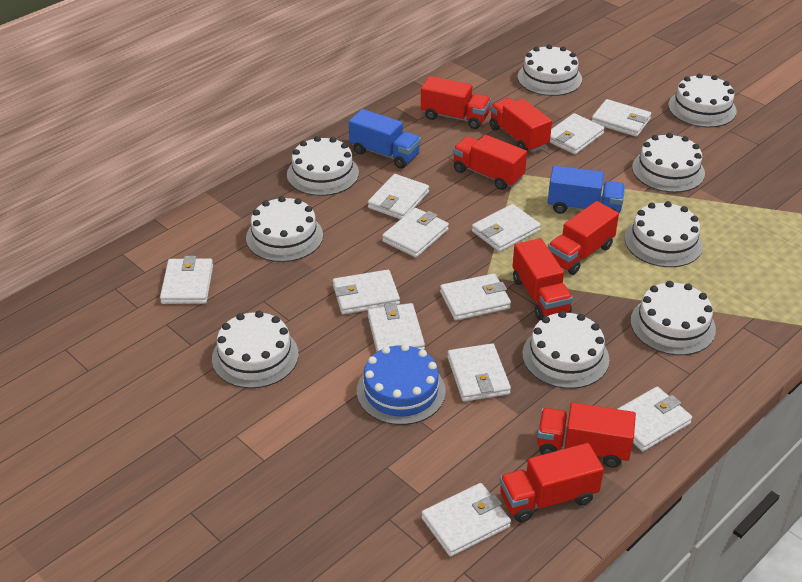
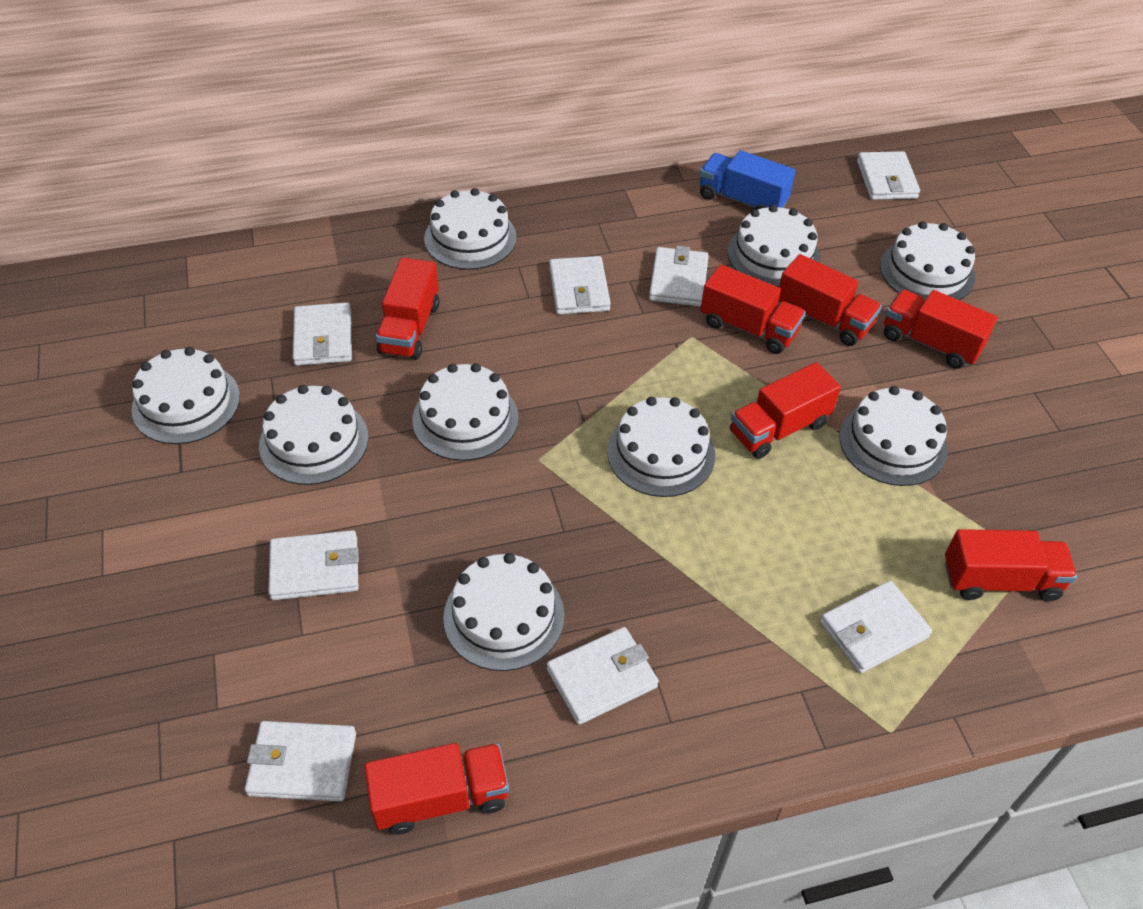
blue cake: [357,344,446,425] = 1 -> none = 0
blue truck: [349,109,421,169] [548,166,625,214] = 2 -> [700,150,795,210] = 1
white wallet: [160,256,213,304] [333,270,400,315] [368,174,429,219] [368,302,425,352] [382,208,449,258] [421,483,511,557] [440,273,511,321] [447,343,511,402] [472,204,541,252] [549,113,605,154] [592,99,651,137] [618,387,692,451] = 12 -> [245,721,356,802] [268,530,359,600] [293,302,352,366] [547,627,659,725] [549,256,611,314] [649,246,709,307] [820,581,932,673] [857,151,920,200] = 8

